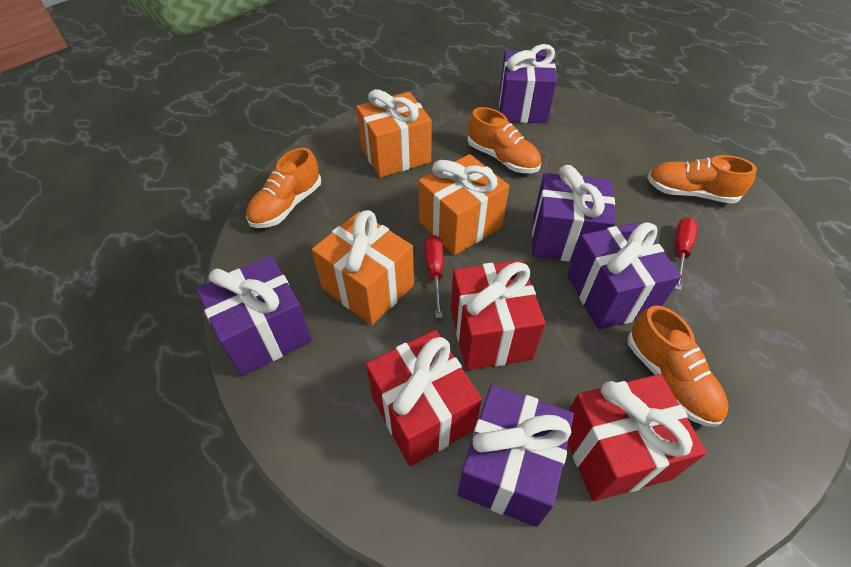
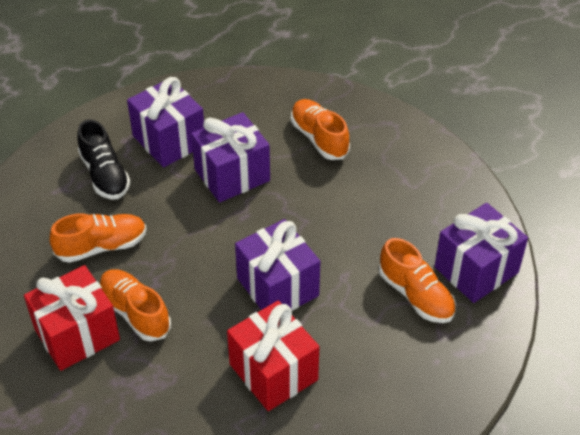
black shoe: none = 0 -> [77,119,131,199] = 1
orange gift: [312,210,414,325] [356,89,432,178] [419,154,509,255] = 3 -> none = 0
purple gift: [196,256,312,376] [458,385,574,527] [499,44,557,123] [532,165,616,262] [567,222,681,330] = 5 -> [127,77,204,167] [191,112,270,203] [235,219,320,311] [434,203,528,303] = 4
red gift: [366,330,482,466] [451,260,546,370] [568,374,707,501] = 3 -> [24,265,120,371] [227,301,320,411] = 2
red screwdriver: [425,235,444,318] [674,217,698,291] = 2 -> none = 0

